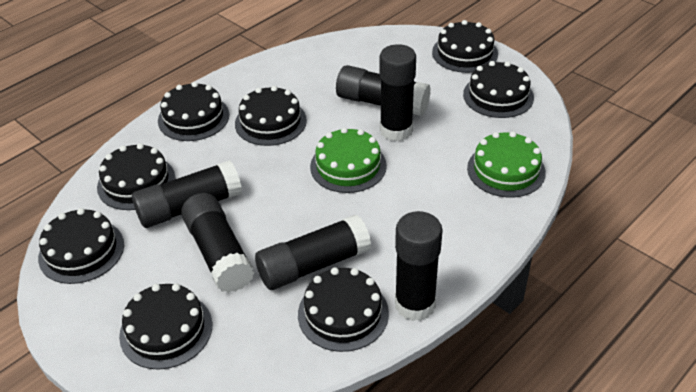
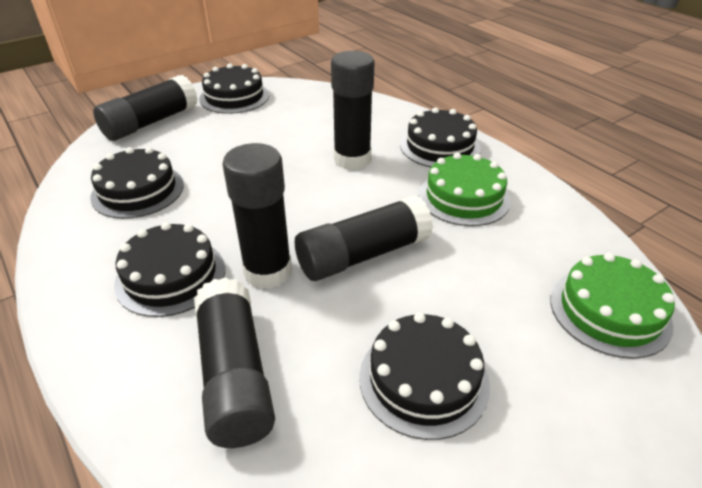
black cake: [38,208,124,284] [97,143,176,210] [119,284,212,370] [158,82,229,141] [235,86,307,146] [298,267,389,352] [432,20,498,73] [463,61,534,118] = 8 -> [90,147,184,219] [114,222,225,317] [199,64,269,114] [359,312,490,440] [400,107,481,167] = 5
black glue stick: [132,160,242,228] [181,193,255,293] [255,215,371,290] [336,65,431,116] [380,44,416,141] [395,211,443,321] = 6 -> [93,75,198,141] [194,278,275,448] [222,143,292,289] [295,195,433,281] [331,51,374,170] = 5

